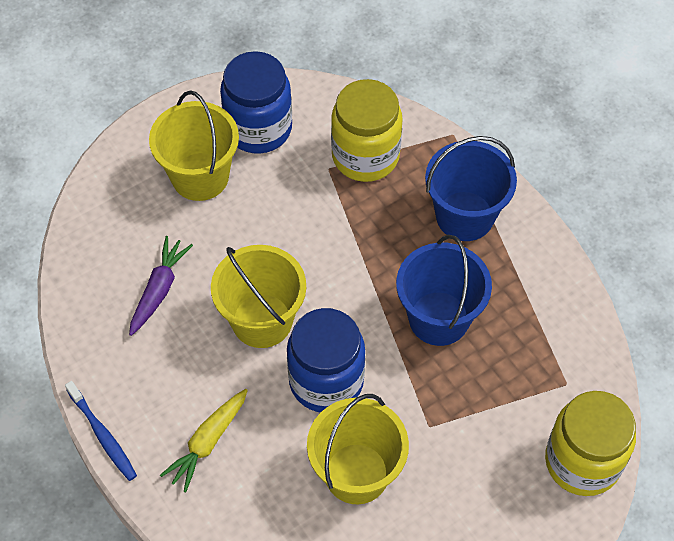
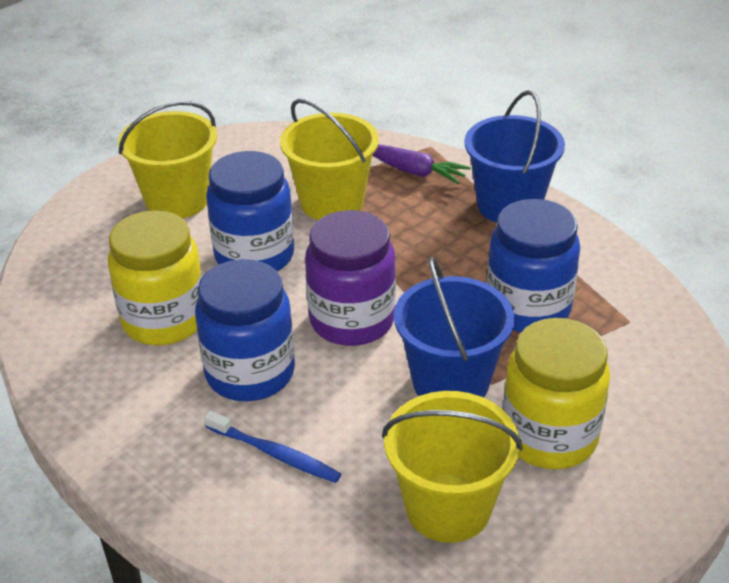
blue jar: [220,51,292,154] [287,308,365,412] = 2 -> [195,259,295,401] [206,151,294,271] [487,199,580,332] = 3
purple jar: none = 0 -> [305,210,396,346] = 1
yellow carrot: [160,389,248,492] = 1 -> none = 0

